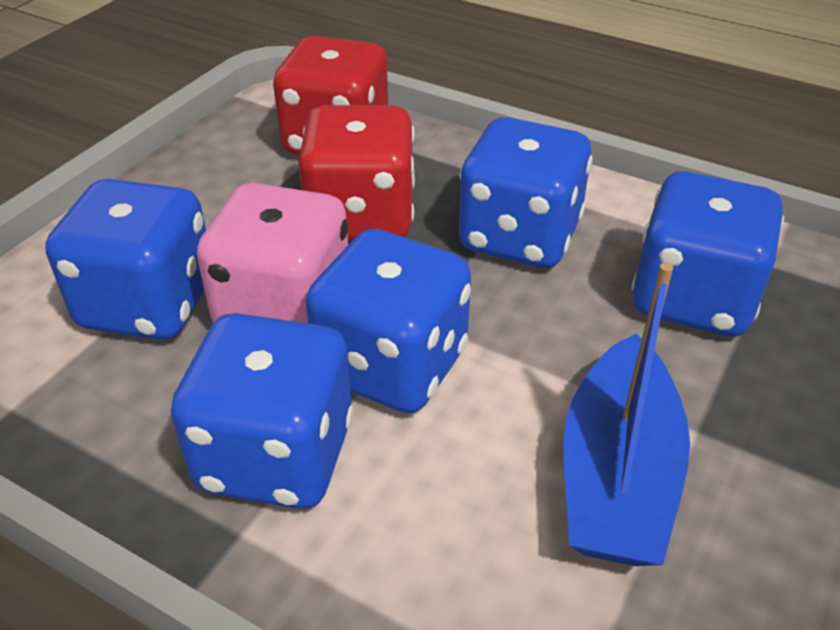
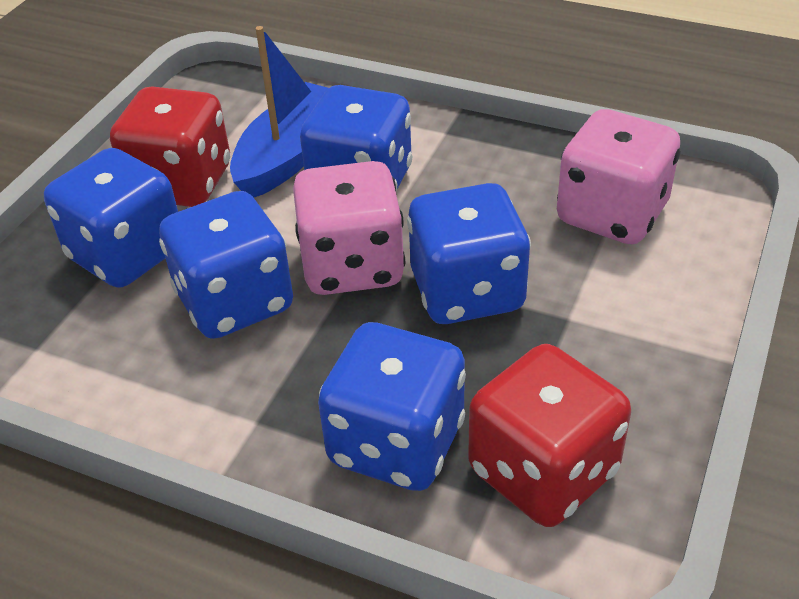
pink dice: [197,183,348,323] = 1 -> [293,161,405,295] [557,109,680,244] = 2

